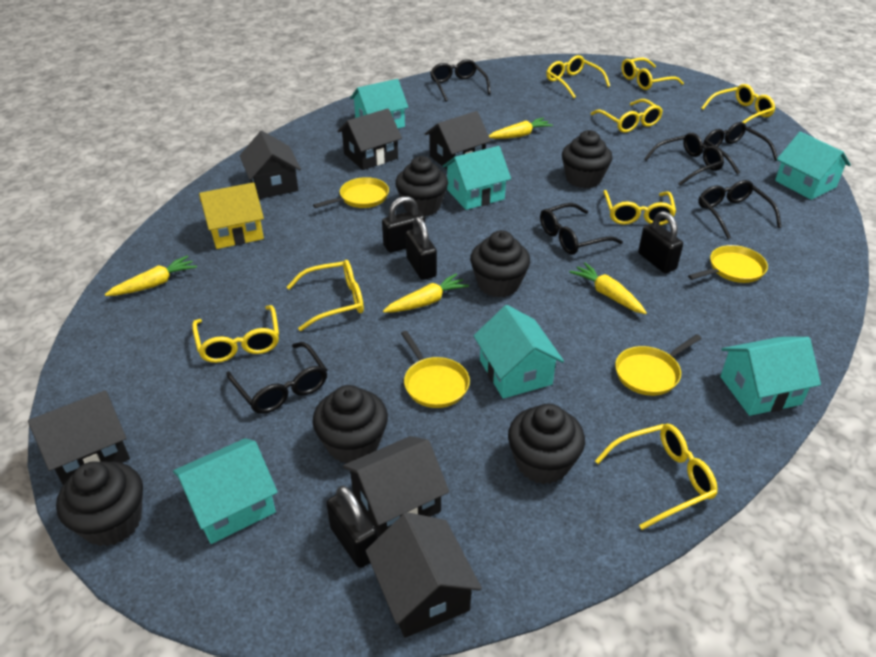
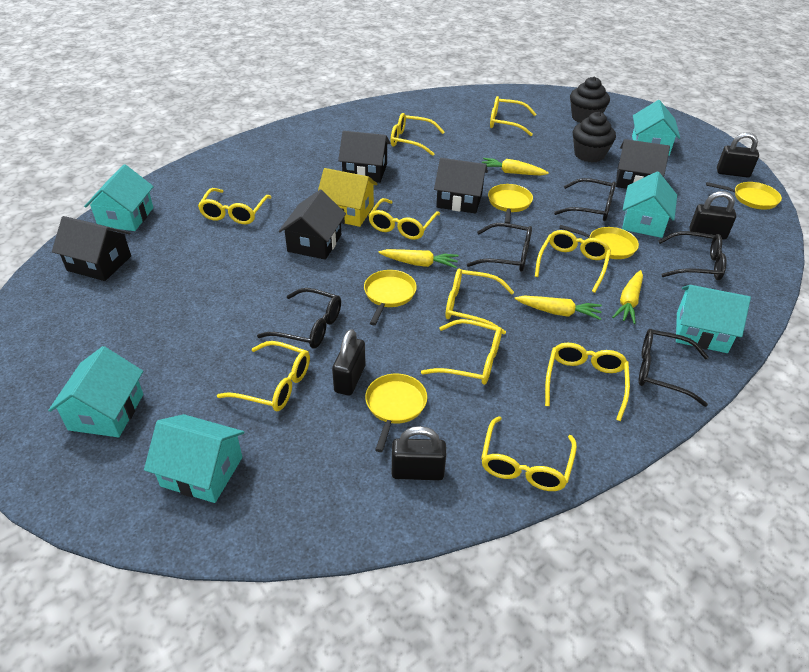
black cupcake: [56,461,143,546] [313,385,388,464] [395,156,448,216] [470,230,530,297] [508,403,585,484] [562,130,613,188] = 6 -> [570,77,610,123] [573,112,616,163] = 2
black glasses: [226,342,327,414] [430,59,491,101] [540,203,623,255] [644,133,724,186] [698,180,781,239] [703,122,778,174] = 6 -> [257,288,341,349] [467,223,532,272] [554,178,616,221] [638,329,709,407] [658,231,726,280] = 5
black house: [28,390,130,485] [240,131,301,199] [337,108,402,170] [343,436,449,537] [366,512,482,638] [425,111,491,169] = 6 -> [52,216,131,281] [279,190,346,260] [338,131,390,183] [434,158,488,214] [616,139,670,189] = 5
yellow glasses: [192,305,279,363] [287,260,364,331] [546,55,610,98] [591,99,663,133] [595,424,718,530] [603,190,676,225] [621,58,684,90] [701,84,775,124] = 8 -> [198,188,272,224] [217,341,310,411] [368,198,440,240] [391,113,445,156] [421,319,502,385] [445,268,514,334] [481,416,577,491] [490,96,536,136] [535,230,611,293] [545,343,630,421] = 10
yellow pan: [313,177,389,208] [401,331,470,408] [615,334,701,396] [688,245,768,283] = 4 -> [364,270,417,325] [365,374,427,452] [488,184,533,224] [559,225,639,259] [706,182,782,210] = 5

